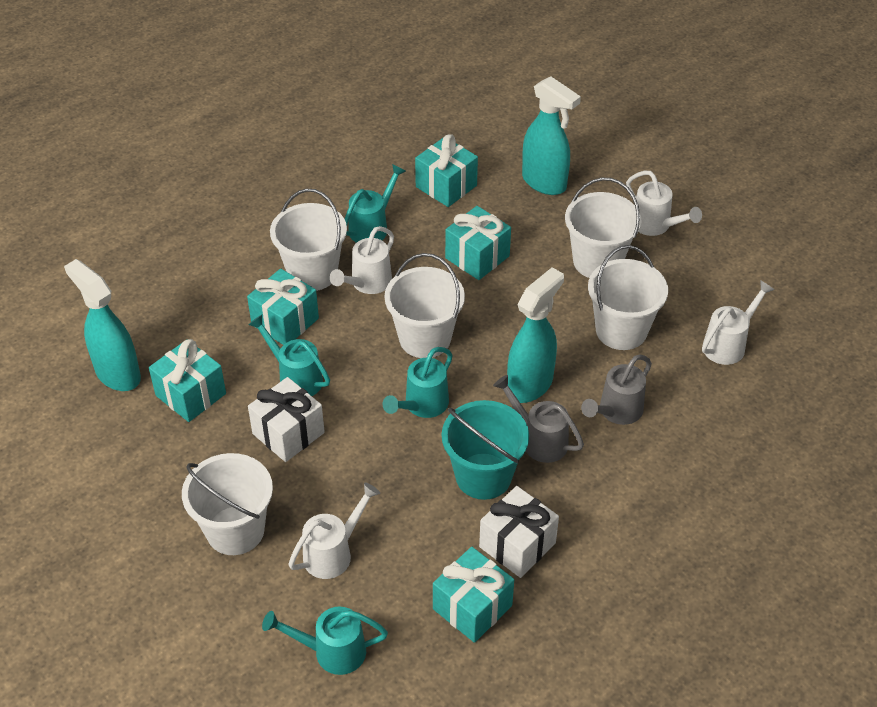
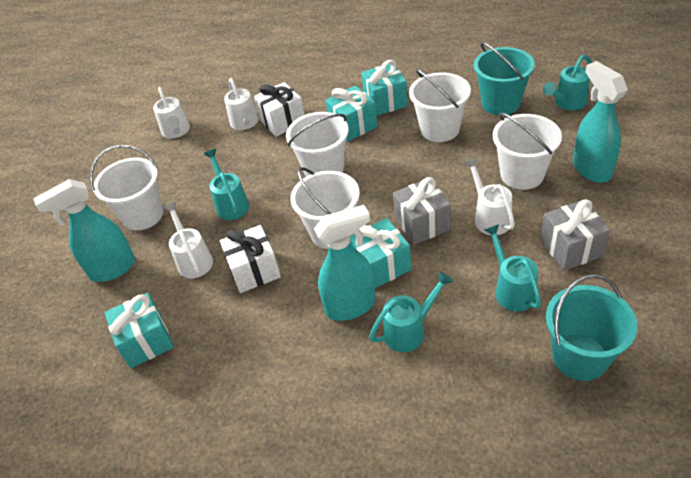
grey gift: none = 0 -> [393,177,451,245] [540,200,610,271] = 2
grey watering can: [493,375,584,463] [581,355,652,425] = 2 -> none = 0
turquoise bucket: [442,400,529,500] = 1 -> [474,42,535,115] [546,274,637,381] = 2
turquoise gift: [149,339,226,422] [247,269,319,345] [415,134,478,207] [433,547,514,643] [445,206,511,280] = 5 -> [105,293,174,368] [325,86,377,142] [350,218,411,288] [361,60,408,116] = 4

